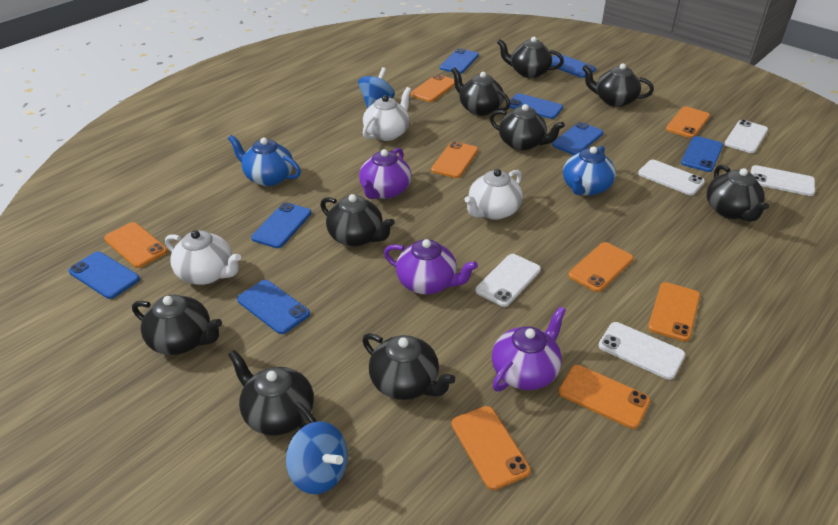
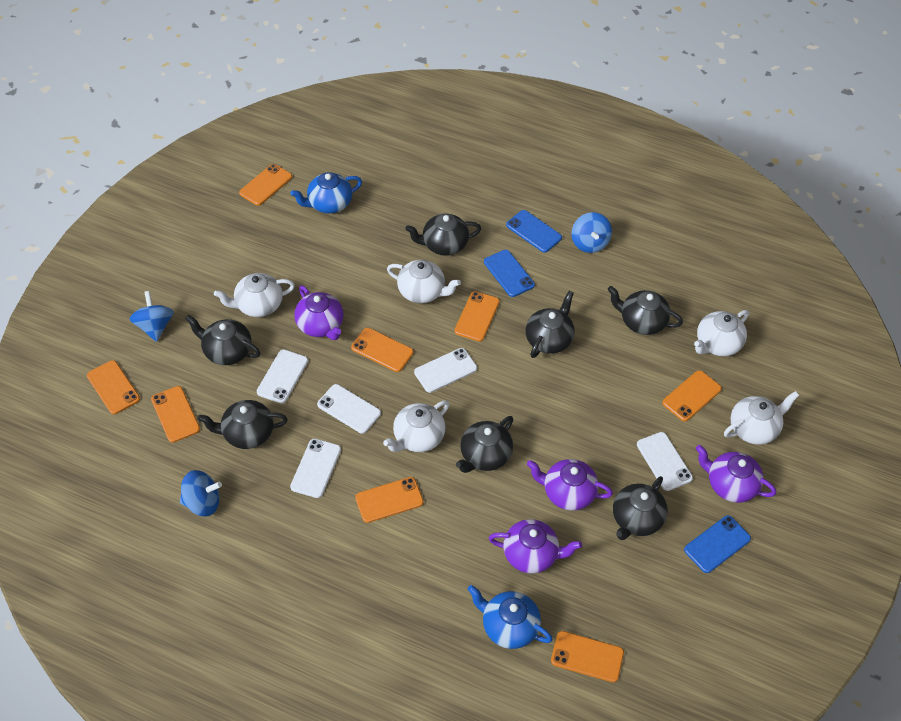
black teapot: [132,294,222,355] [228,350,317,436] [320,194,395,247] [362,333,456,400] [451,67,510,116] [490,104,565,151] [497,37,564,78] [582,63,654,107] [707,165,769,222] = 9 -> [185,315,260,365] [198,400,288,449] [405,214,481,256] [456,416,513,473] [525,291,575,358] [608,286,683,335] [613,476,668,540] = 7
blue phone: [68,252,140,299] [237,280,310,334] [251,202,312,248] [440,48,479,74] [509,93,563,119] [551,54,596,78] [552,122,603,155] [681,136,723,172] = 8 -> [484,250,535,297] [506,210,562,253] [684,515,751,573] = 3
blue spinning top: [286,421,348,494] [358,67,395,108] = 2 -> [130,291,174,342] [180,470,222,516] [571,212,612,253] = 3
purple teapot: [359,148,411,199] [384,239,478,294] [492,306,566,392] = 3 -> [294,285,343,340] [489,519,582,574] [527,459,613,511] [696,445,776,503] = 4
white teapot: [165,230,241,285] [363,87,411,141] [464,169,523,220] = 3 -> [214,273,295,317] [383,400,450,452] [387,260,461,303] [694,310,749,356] [724,391,799,445] = 5

